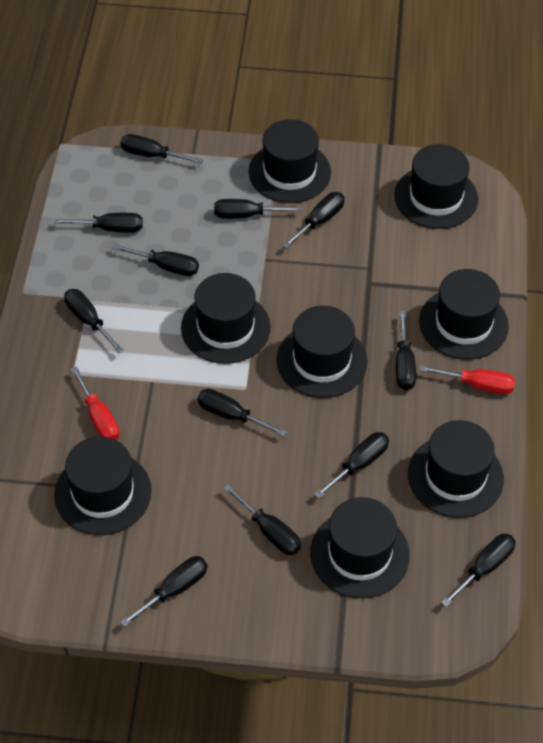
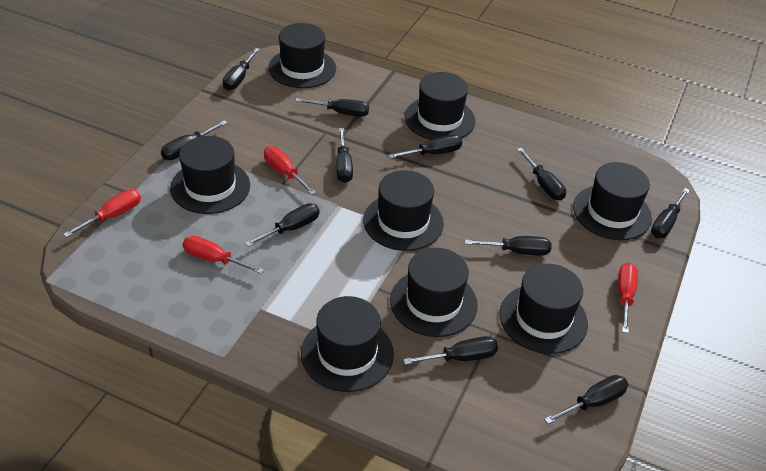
black screwdriver: [53,213,143,233] [64,289,124,354] [112,244,199,276] [120,556,208,627] [121,134,203,164] [197,389,287,436] [214,199,302,219] [223,484,301,555] [282,192,345,249] [314,432,389,499] [396,311,416,390] [441,534,516,607] = 12 -> [161,120,228,160] [223,48,260,91] [245,203,320,247] [296,98,369,117] [336,128,353,183] [389,135,462,159] [403,336,498,365] [465,236,551,255] [517,148,566,201] [544,375,628,424] [651,188,690,238] = 11
red screwdriver: [71,366,119,440] [419,365,515,394] = 2 -> [63,189,141,237] [182,236,264,274] [264,146,316,195] [618,263,638,333] = 4

